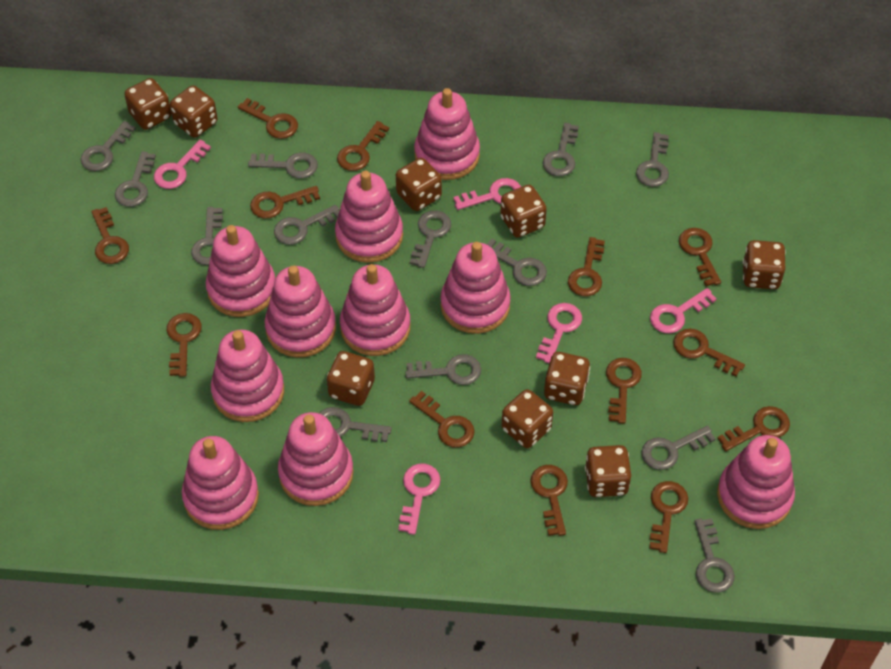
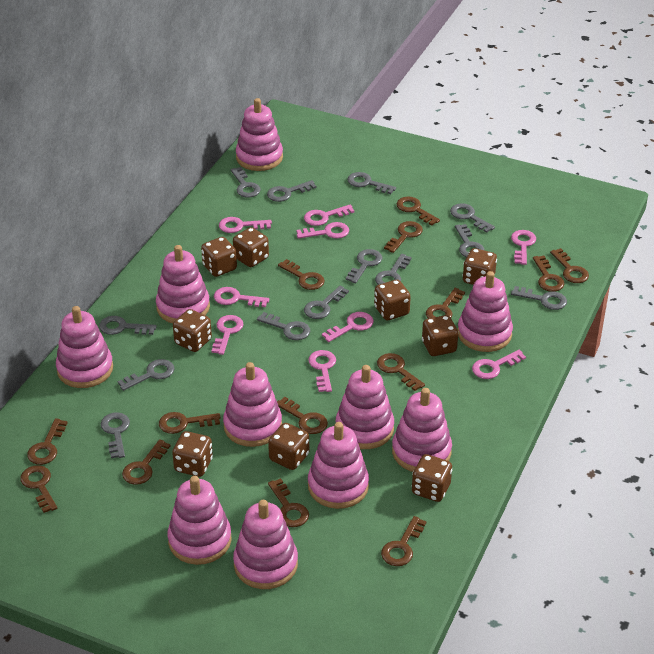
brown key: [91,207,129,264] [167,313,202,377] [238,98,298,139] [250,186,320,218] [337,121,389,171] [409,391,475,447] [530,465,568,536] [568,237,605,296] [606,358,642,424] [649,481,688,553] [673,328,745,377] [679,228,721,286] [717,406,790,451] = 13 -> [20,465,57,513] [27,418,67,465] [122,439,171,485] [159,412,220,434] [268,478,309,527] [277,397,328,434] [278,259,325,290] [377,353,425,391] [381,516,426,566] [384,221,423,253] [396,197,440,226] [426,288,465,319] [533,256,565,292] [550,248,589,283] = 14
pink key: [154,139,211,189] [398,464,441,535] [453,178,521,210] [536,303,582,363] [650,288,716,333] = 5 -> [212,315,243,355] [214,287,269,307] [219,217,272,233] [297,222,349,239] [304,204,355,226] [308,350,336,392] [322,312,374,342] [472,350,526,379] [511,230,536,265] = 9

